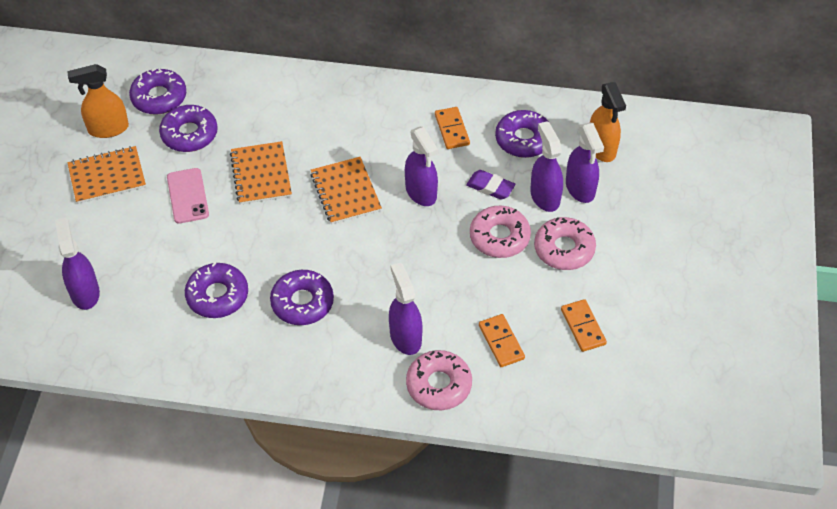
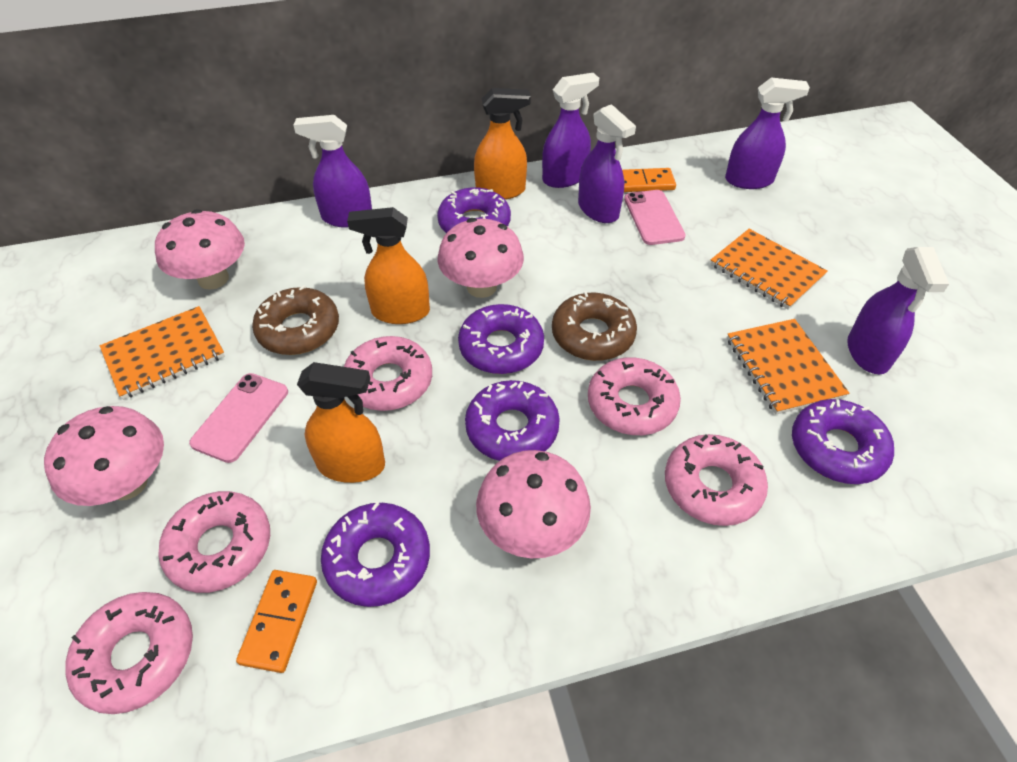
brown donut: none = 0 -> [252,285,339,355] [552,291,637,361] = 2
orange domino: [435,107,470,149] [479,314,525,367] [561,299,607,352] = 3 -> [236,570,317,673] [622,168,676,192] = 2
orange spray bottle: [67,64,129,138] [590,82,626,162] = 2 -> [297,362,385,483] [347,207,430,324] [474,88,531,200] = 3
pink donut: [406,350,472,410] [470,206,531,258] [534,217,596,270] = 3 -> [65,592,193,714] [158,491,270,593] [344,336,432,411] [588,357,681,435] [665,434,768,526] = 5
pink mushroom: none = 0 -> [44,406,164,506] [155,209,245,290] [438,218,524,298] [476,450,591,558] = 4
pink phone: [167,168,209,224] = 1 -> [189,373,288,463] [624,190,686,245] = 2
purple eraser: [466,170,516,200] = 1 -> none = 0

